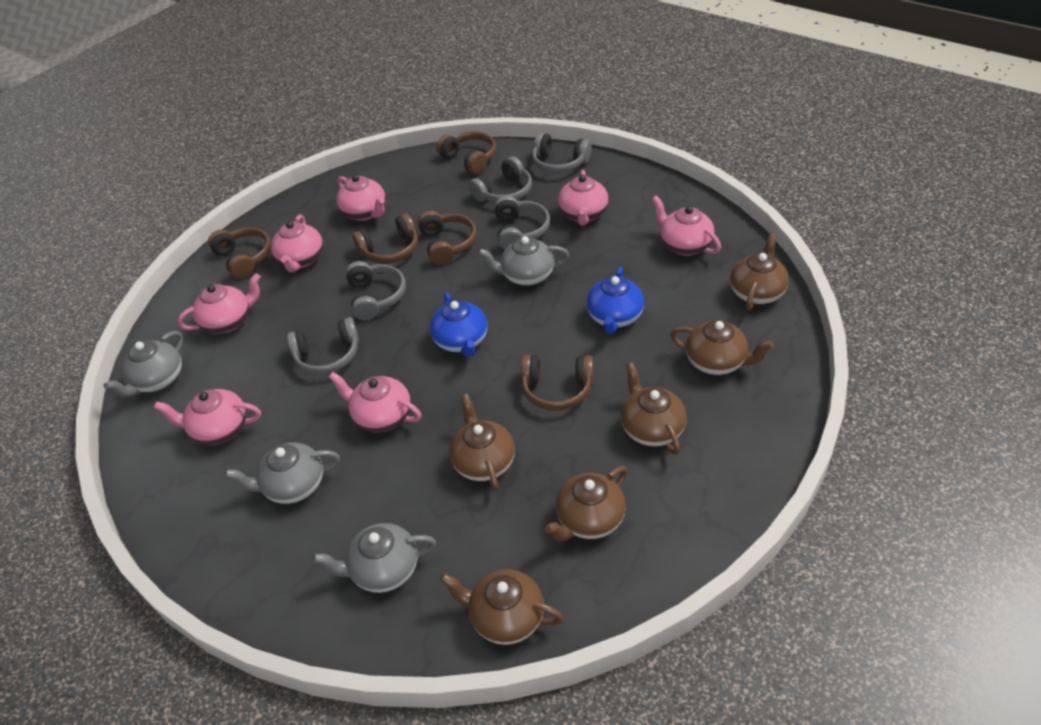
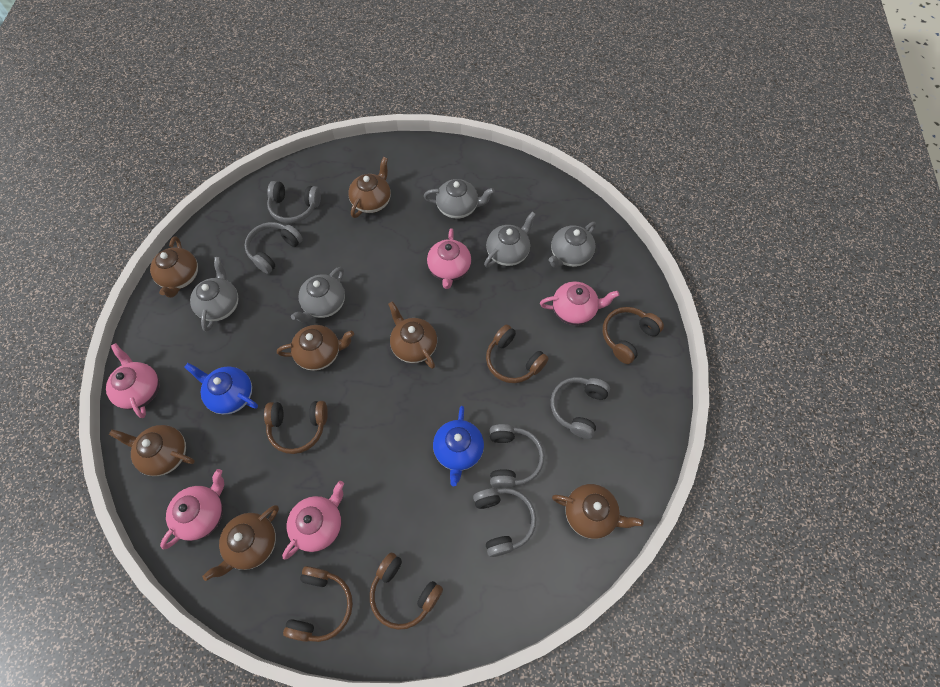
brown teapot: [440,569,564,645] [449,394,515,492] [544,466,628,541] [621,362,687,455] [670,320,774,375] [730,232,789,310] = 6 -> [109,425,195,476] [150,236,198,298] [202,505,279,581] [277,325,354,371] [348,157,391,218] [388,301,437,369] [552,484,644,539] = 7
grey teapot: [104,331,183,398] [225,443,340,504] [313,523,437,593] [478,236,570,286] = 4 -> [190,257,238,331] [291,267,345,323] [424,179,495,219] [484,212,536,267] [549,222,596,267] = 5
pink teapot: [154,389,261,445] [177,273,261,334] [271,214,323,272] [329,372,422,433] [336,175,386,221] [558,170,609,226] [652,195,721,256] = 7 -> [106,343,160,418] [160,469,224,549] [282,481,344,560] [427,228,471,289] [540,282,619,325] = 5

